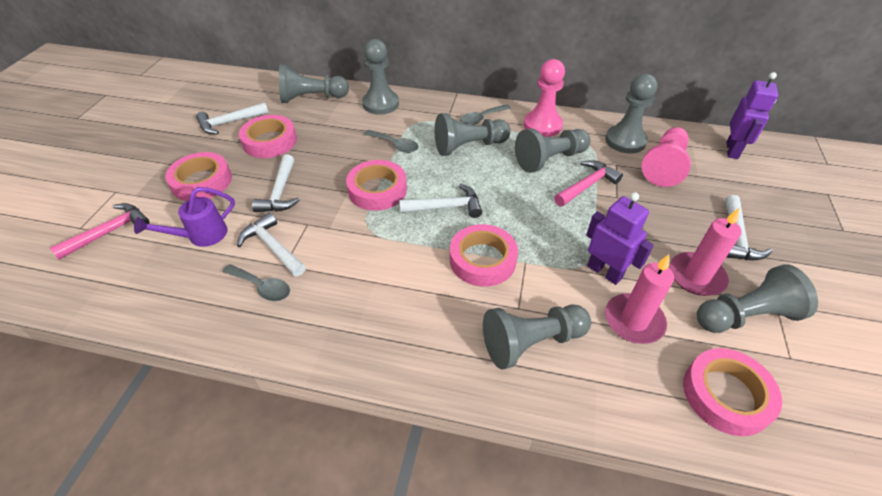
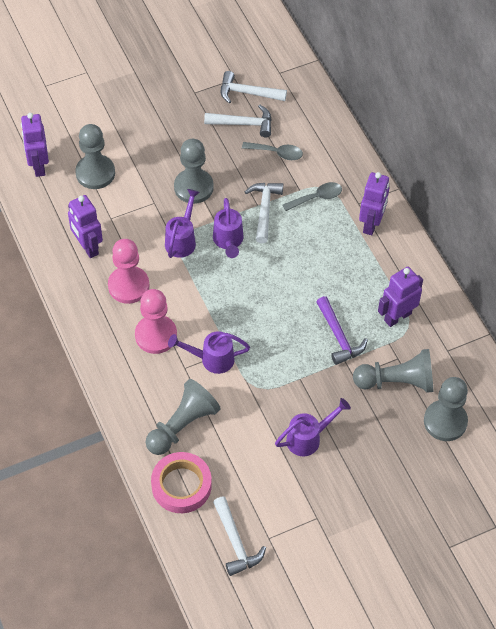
grey pawn: [279,64,349,103] [362,39,399,115] [435,113,511,156] [483,305,591,370] [515,128,591,173] [605,74,658,153] [697,264,818,333] = 7 -> [75,124,115,189] [146,379,221,455] [174,139,214,204] [353,349,433,393] [424,377,468,441] = 5
grey spoon: [222,264,290,301] [364,130,419,153] [460,104,511,125] = 3 -> [242,142,303,160] [283,182,342,211] = 2
pink candle: [605,255,674,344] [670,208,742,296] = 2 -> none = 0
pink hammer: [50,203,149,260] [554,160,623,206] = 2 -> none = 0
pink tape: [165,152,232,201] [239,115,297,158] [346,160,407,211] [450,224,518,287] [683,348,782,436] = 5 -> [151,452,212,513] = 1
purple hammer: none = 0 -> [316,296,368,365] = 1
purple robot: [586,192,654,285] [726,72,778,159] = 2 -> [21,113,49,177] [68,195,103,258] [359,172,389,235] [378,267,423,327] = 4
purple watering can: [134,187,235,247] = 1 -> [165,189,200,258] [168,331,250,374] [213,198,243,258] [275,398,351,456] = 4
white hammer: [196,102,268,134] [237,212,306,277] [252,155,300,212] [399,184,482,218] [725,195,772,260] = 5 -> [204,105,272,137] [213,497,266,576] [221,71,287,104] [245,183,283,243] = 4

